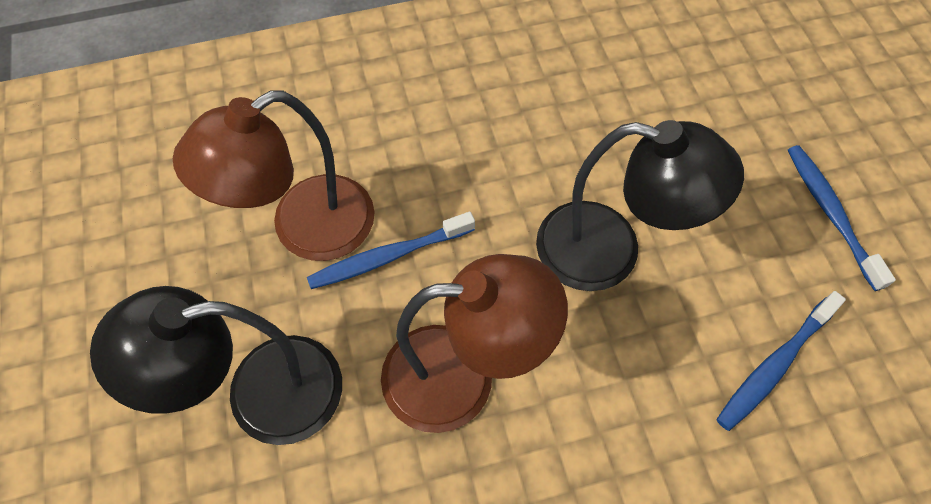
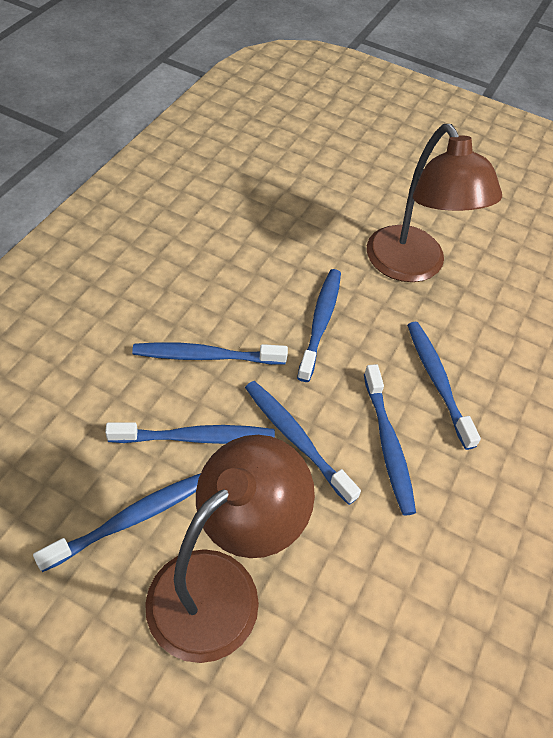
black lamp: [90,286,342,445] [536,120,744,291] = 2 -> none = 0
blue toothbrush: [307,212,475,289] [716,291,846,431] [788,145,896,291] = 3 -> [33,473,201,572] [105,422,275,444] [132,342,288,365] [245,381,361,505] [297,269,341,382] [364,364,416,515] [407,322,481,450] = 7

